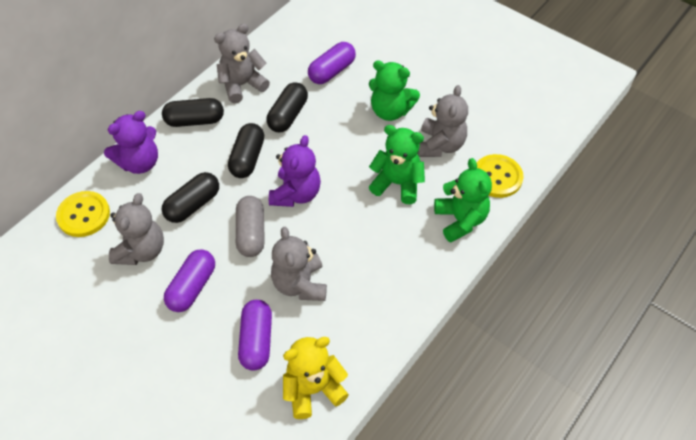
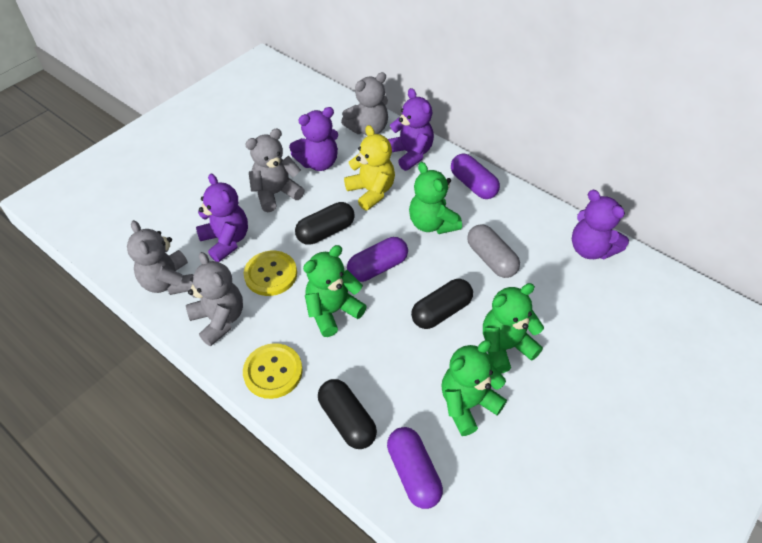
black capsule: [162,98,224,127] [162,172,219,223] [228,123,264,178] [267,82,308,132] = 4 -> [295,202,355,245] [318,379,377,449] [411,279,473,329] = 3
green teddy bear: [369,61,420,121] [369,125,425,204] [434,158,492,242] = 3 -> [303,245,367,337] [409,162,462,234] [441,340,507,436] [483,283,544,374] = 4
purple teddy bear: [104,111,158,174] [269,135,321,207] = 2 -> [196,174,248,262] [289,107,338,171] [388,88,434,171] [572,190,629,259] = 4

